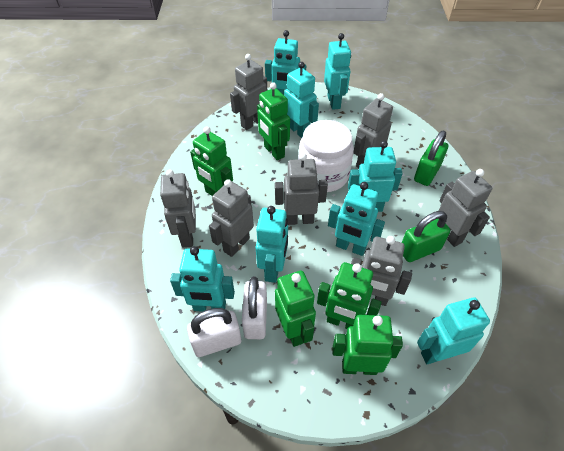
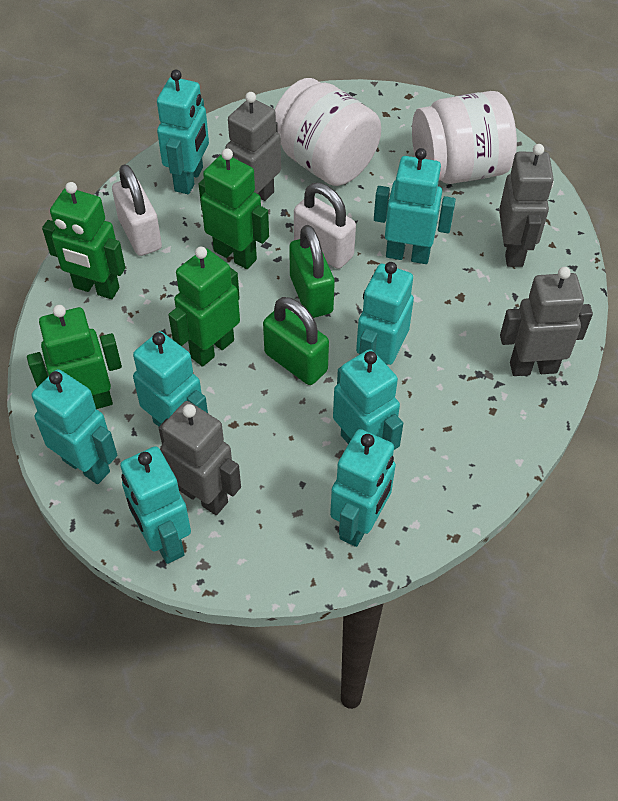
green robot: [190,127,233,196] [257,82,290,160] [275,271,316,347] [317,262,381,329] [332,315,403,375] = 5 -> [27,305,122,409] [42,182,125,299] [169,247,240,367] [199,148,269,269] = 4
grey robot: [160,170,196,247] [209,179,254,257] [230,54,267,130] [275,153,328,225] [351,236,412,306] [354,93,393,168] [439,169,492,247] = 7 -> [159,401,241,515] [225,92,281,201] [499,144,554,267] [500,267,593,376] = 4
white jar: [298,120,354,192] = 1 -> [275,78,381,186] [412,91,517,184] = 2

